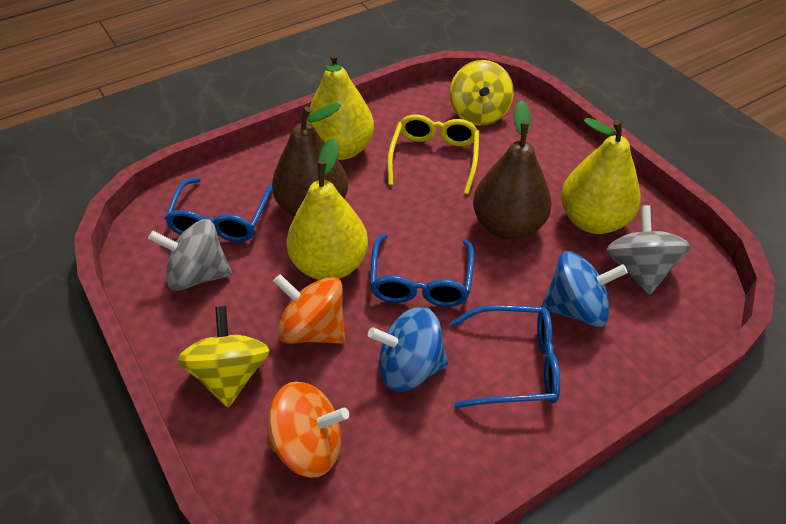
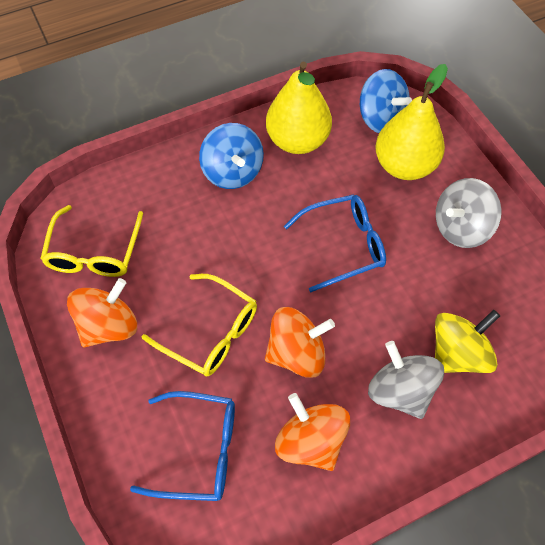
blue glasses: [164,177,272,242] [370,234,474,307] [450,305,560,408] = 3 -> [130,391,235,501] [284,195,386,292] = 2
brown pear: [272,103,348,217] [473,100,552,240] = 2 -> none = 0
orange spinning top: [266,381,349,477] [273,274,345,344] = 2 -> [67,278,137,347] [265,307,335,378] [275,393,350,471] = 3
yellow glasses: [387,114,479,194] = 1 -> [40,205,143,277] [142,274,257,377] = 2
yellow pear: [287,138,368,280] [306,52,374,160] [561,118,641,234] = 3 -> [266,62,332,154] [375,64,448,180] = 2
yellow spinning top: [177,306,270,407] [450,60,514,126] = 2 -> [435,310,500,373] = 1

